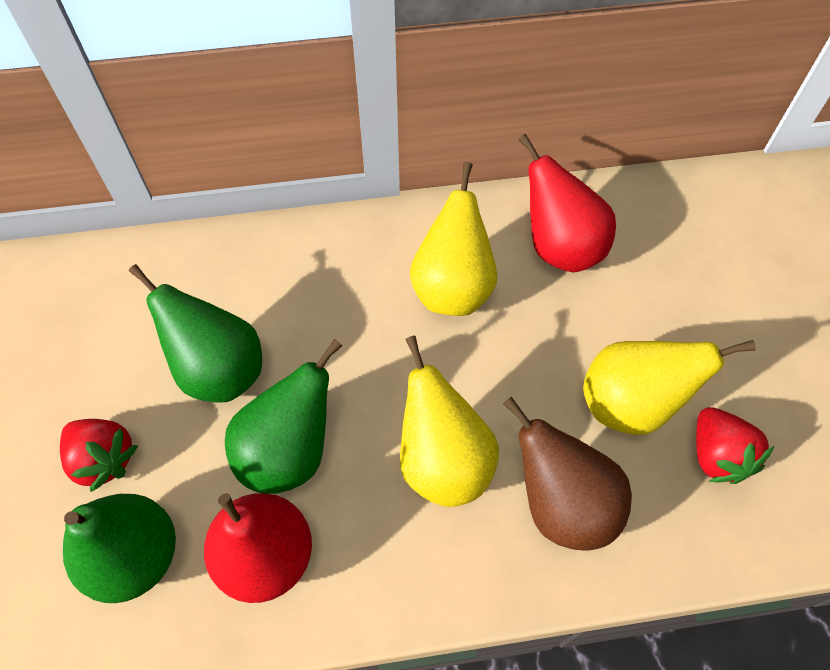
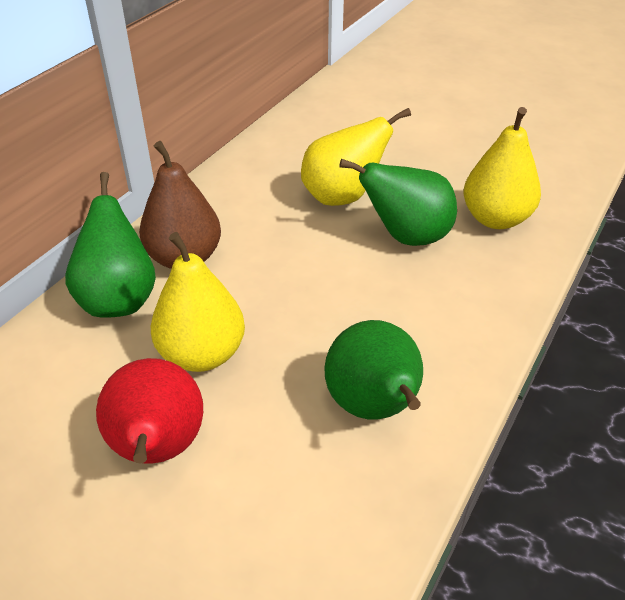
red pear: [204,493,312,603] [518,134,616,272] = 2 -> [96,358,203,464] = 1
red strawberry: [60,419,138,492] [696,407,774,484] = 2 -> none = 0

